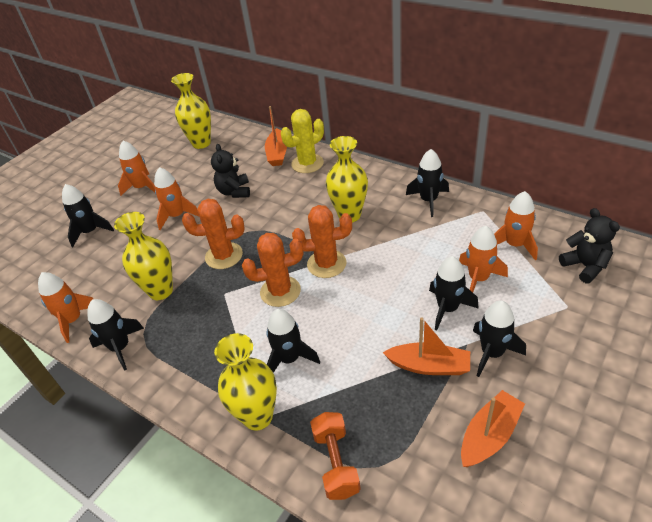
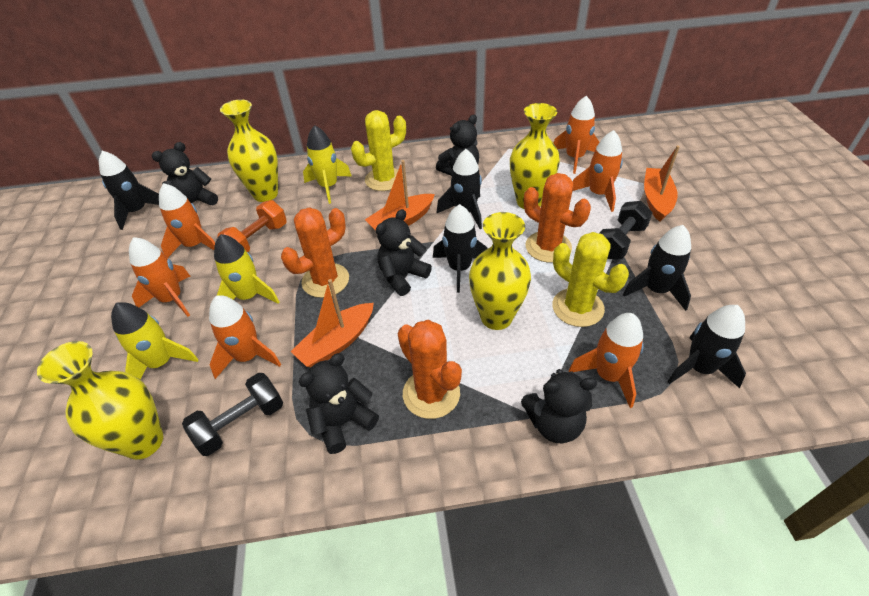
black dumbbell: none = 0 -> [182,373,283,456] [600,201,653,259] = 2
black rocket: [62,184,114,247] [88,299,144,371] [266,309,320,373] [406,149,449,217] [429,256,479,331] [473,301,526,377] = 6 -> [99,151,159,230] [433,204,488,293] [436,149,482,229] [623,225,691,311] [667,305,746,389] = 5
black teddy bear: [211,144,250,198] [559,208,620,283] = 2 -> [152,142,218,205] [298,353,379,454] [376,209,432,296] [436,115,479,176] [521,369,597,443] = 5
orange rocket: [38,272,93,343] [118,141,155,196] [154,167,199,230] [459,226,508,292] [494,191,538,261] = 5 -> [129,237,190,317] [159,183,215,258] [209,295,281,379] [554,96,599,174] [569,313,644,408] [573,130,623,212] = 6
yellow cactus: [281,109,324,173] = 1 -> [351,110,406,191] [552,232,629,327] = 2
yellow rocket: none = 0 -> [111,302,199,380] [214,234,279,304] [303,125,352,204] = 3

